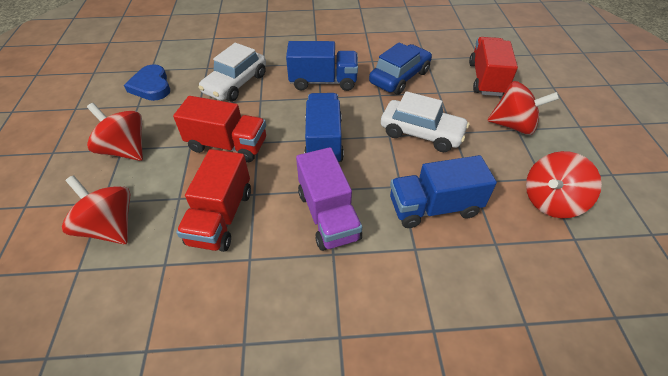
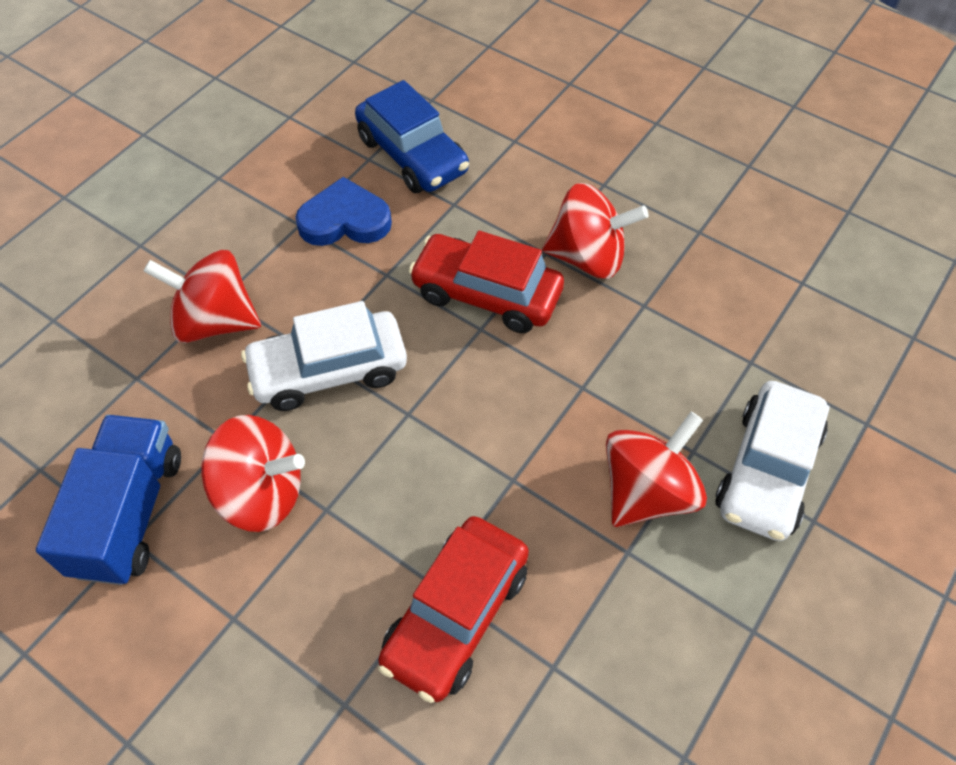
blue truck: [286,41,358,91] [304,93,344,162] [390,155,497,228] = 3 -> [36,415,181,585] = 1
purple truck: [296,147,362,251] = 1 -> none = 0
red car: none = 0 -> [378,516,529,703] [409,231,564,333] = 2
red truck: [173,96,266,162] [176,149,251,252] [469,37,518,96] = 3 -> none = 0

